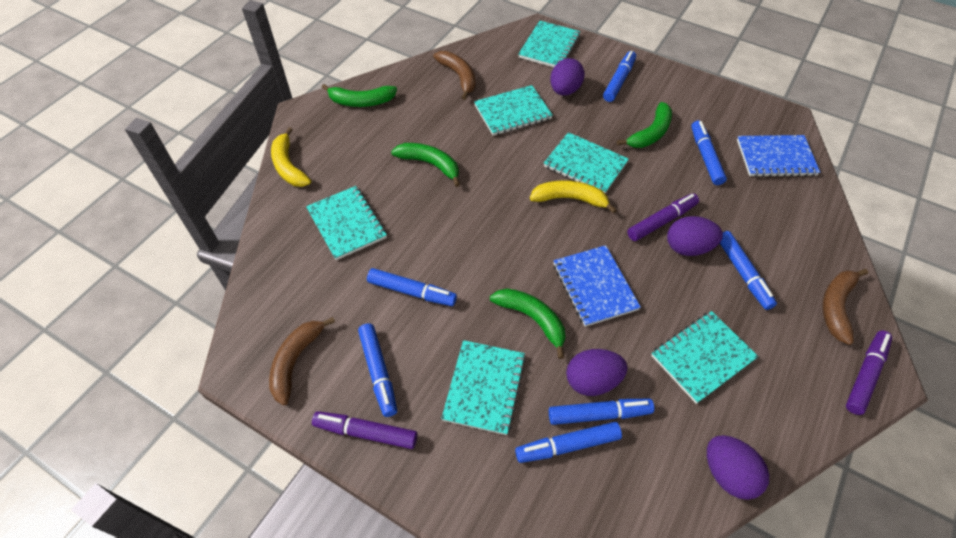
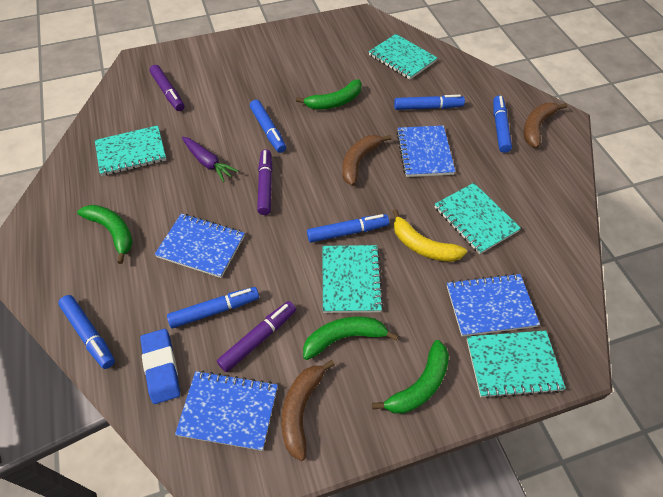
blue eraser: none = 0 -> [140,329,180,404] = 1
blue marker: [358,323,397,417] [367,268,457,306] [515,422,622,463] [549,399,654,425] [603,51,636,102] [691,120,727,185] [720,231,777,310] = 7 -> [58,295,115,369] [167,287,259,328] [250,100,286,153] [307,214,389,243] [394,95,465,110] [493,95,512,153] = 6
blue notebook: [553,245,641,327] [737,135,820,177] = 2 -> [154,213,245,278] [175,371,278,451] [396,126,455,177] [447,273,540,337] = 4
purple carrot: none = 0 -> [182,137,239,182] = 1
purple egg: [550,58,585,96] [566,349,628,396] [667,216,723,256] [707,435,769,500] = 4 -> none = 0
turquoise notebook: [306,186,387,260] [441,340,526,435] [474,85,553,136] [518,21,580,67] [544,132,629,193] [651,311,759,404] = 6 -> [95,125,166,176] [323,245,383,313] [369,34,437,80] [435,183,521,254] [466,330,566,399] = 5
yellow banana: [271,127,311,187] [530,180,617,214] = 2 -> [392,209,467,262] = 1

